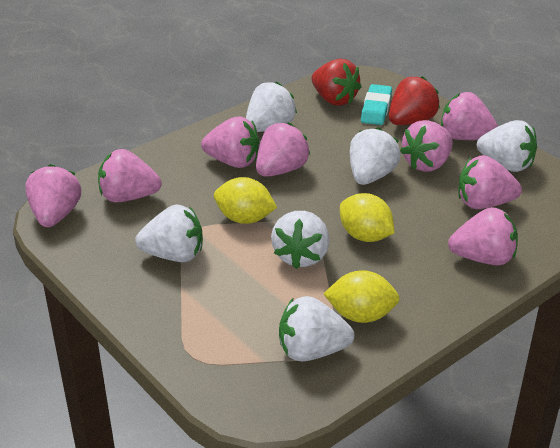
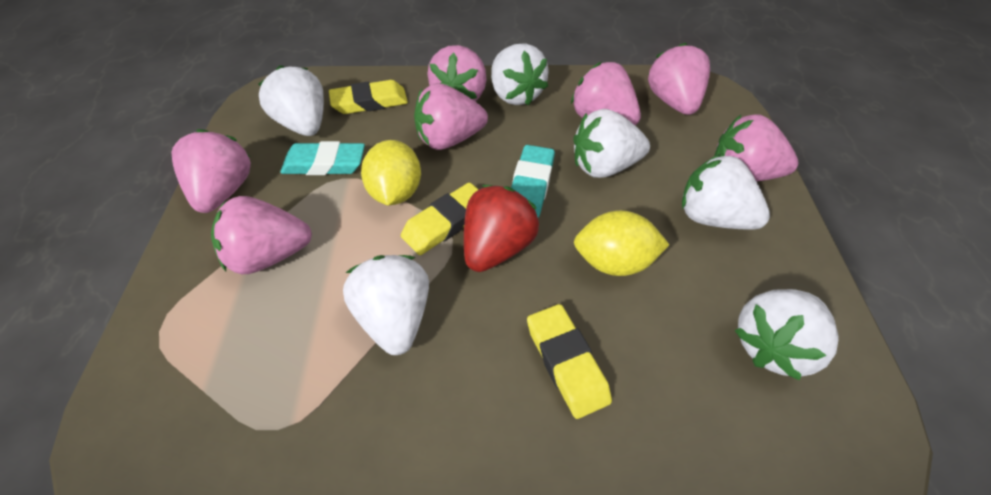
pink strawberry: [25,164,81,227] [98,149,162,202] [201,116,260,168] [256,122,310,177] [400,120,453,172] [441,92,498,140] [448,207,518,265] [458,155,522,209] = 8 -> [171,129,251,213] [211,196,312,274] [414,83,488,150] [428,45,487,101] [571,62,641,126] [648,43,710,115] [714,114,798,181] = 7
red strawberry: [311,58,362,106] [389,76,440,125] = 2 -> [464,185,539,272] = 1
turquoise eraser: [361,84,392,125] = 1 -> [280,141,365,175] [511,145,555,218] = 2
yellow eraser: none = 0 -> [329,80,408,114] [401,183,479,255] [527,304,612,419] = 3
yellow lemon: [214,177,277,224] [324,270,400,323] [340,193,395,242] = 3 -> [361,140,421,205] [574,210,670,276] = 2

